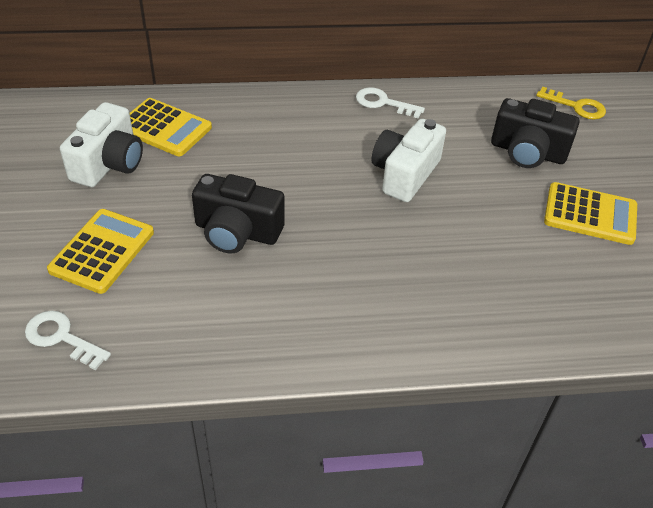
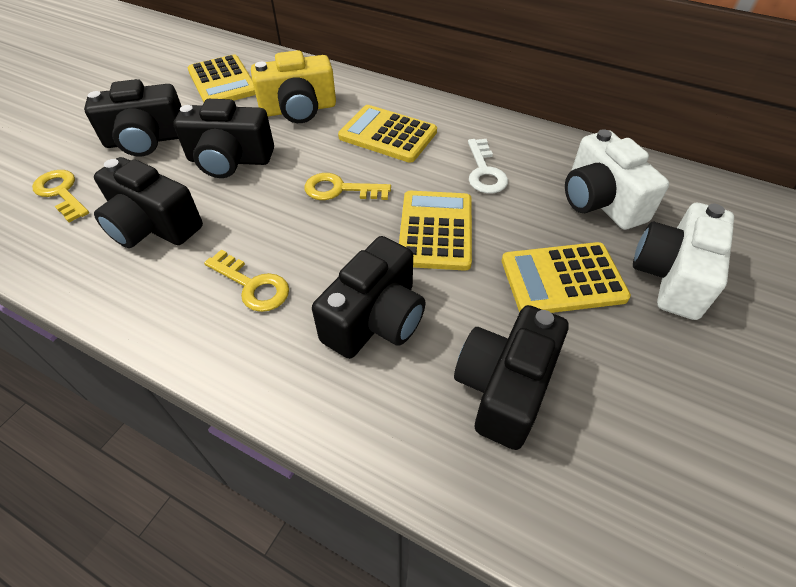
black camera: [192,174,284,253] [491,98,579,168] = 2 -> [84,79,182,156] [94,157,203,248] [173,99,274,178] [312,236,425,359] [454,305,569,450] = 5
white key: [25,311,111,370] [356,87,425,119] = 2 -> [468,139,508,193] = 1
yellow calculator: [47,209,154,294] [130,98,212,156] [544,182,637,245] = 3 -> [188,54,256,102] [338,105,437,163] [399,191,472,271] [502,242,631,313] = 4
yellow camera: none = 0 -> [251,50,336,123] = 1
yellow key: [536,86,606,120] = 1 -> [32,170,89,223] [204,249,289,312] [304,173,391,200] = 3

